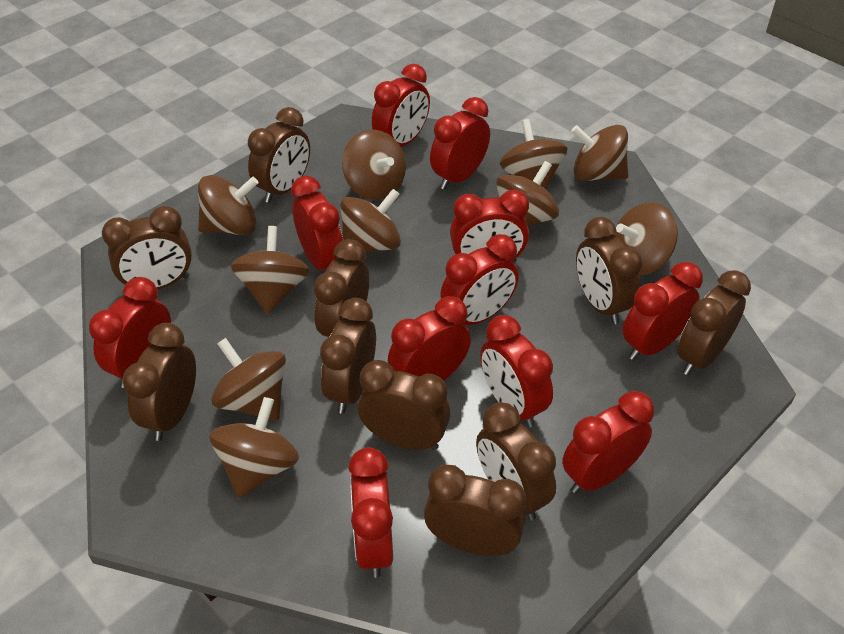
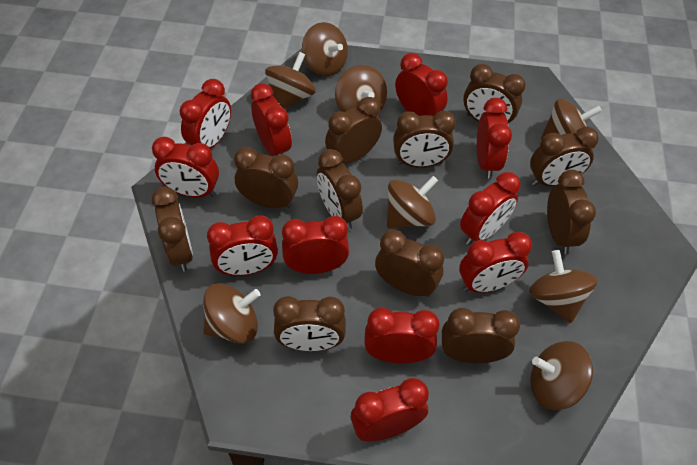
brown clock: [102,206,192,289] [123,323,196,441] [248,107,310,203] [314,239,369,337] [320,298,376,414] [358,360,451,450] [424,465,526,556] [476,402,556,521] [576,217,642,324] [677,270,751,376] = 10 -> [151,187,193,272] [234,147,298,208] [273,296,346,351] [317,149,363,230] [325,97,382,163] [375,230,444,297] [393,111,456,168] [442,308,520,363] [463,64,526,123] [530,127,599,186] [547,169,596,254] = 11
brown spinning top: [198,175,258,235] [209,397,299,498] [211,338,286,421] [231,226,310,314] [340,189,401,253] [342,130,406,200] [496,161,559,226] [500,119,567,189] [571,125,628,181] [613,202,678,275] = 10 -> [203,283,261,343] [265,52,316,108] [302,22,348,76] [335,65,387,112] [387,176,438,229] [529,250,598,323] [530,341,593,410] [541,98,602,140] = 8

